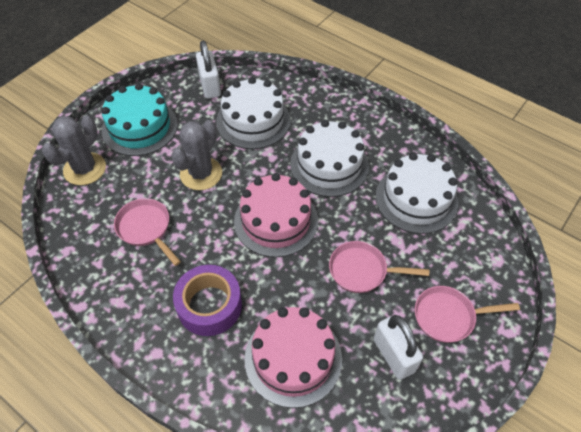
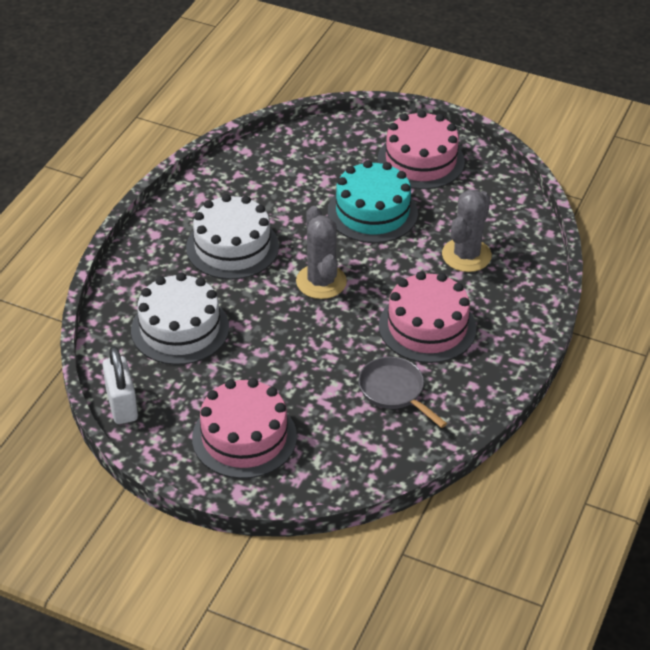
grey pan: none = 0 -> [358,357,447,428] = 1
pink cake: [234,173,318,257] [244,307,342,408] = 2 -> [192,378,297,479] [377,110,465,189] [379,271,476,363] = 3
pink pan: [114,198,181,266] [329,241,429,293] [415,286,520,343] = 3 -> none = 0
purple tape: [173,265,242,336] = 1 -> none = 0
white cake: [216,77,291,149] [290,120,369,197] [376,153,458,234] = 3 -> [131,272,229,365] [186,194,279,280] = 2
white padlock: [196,41,221,99] [374,315,423,380] = 2 -> [102,346,138,424] = 1

